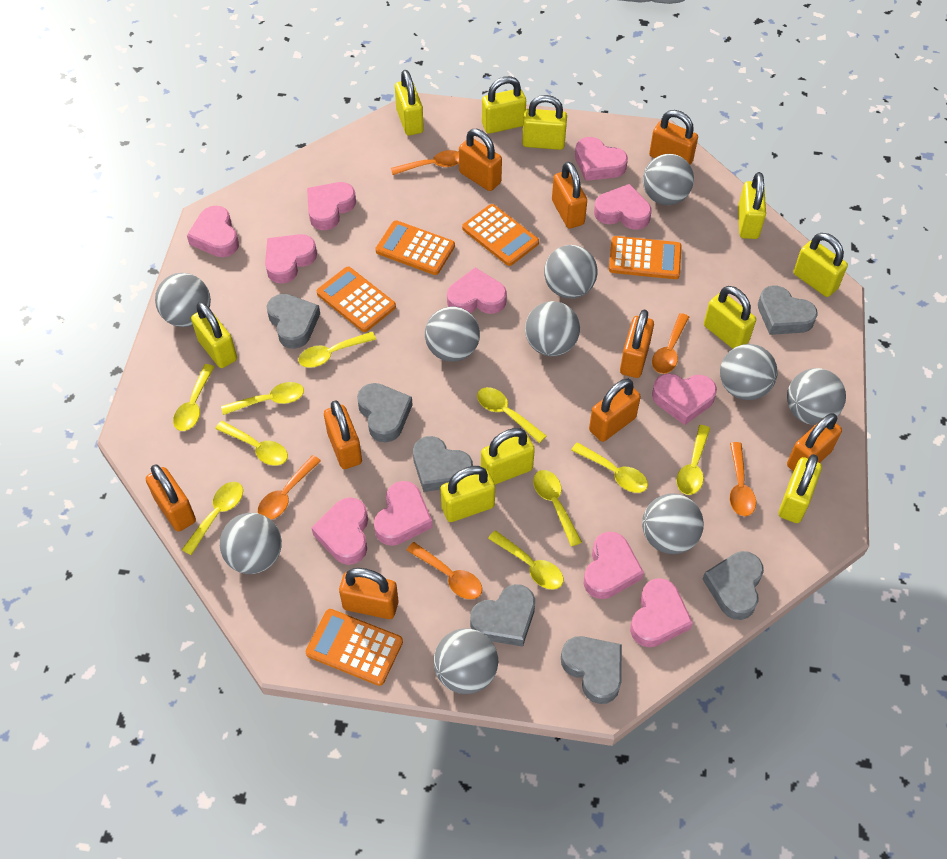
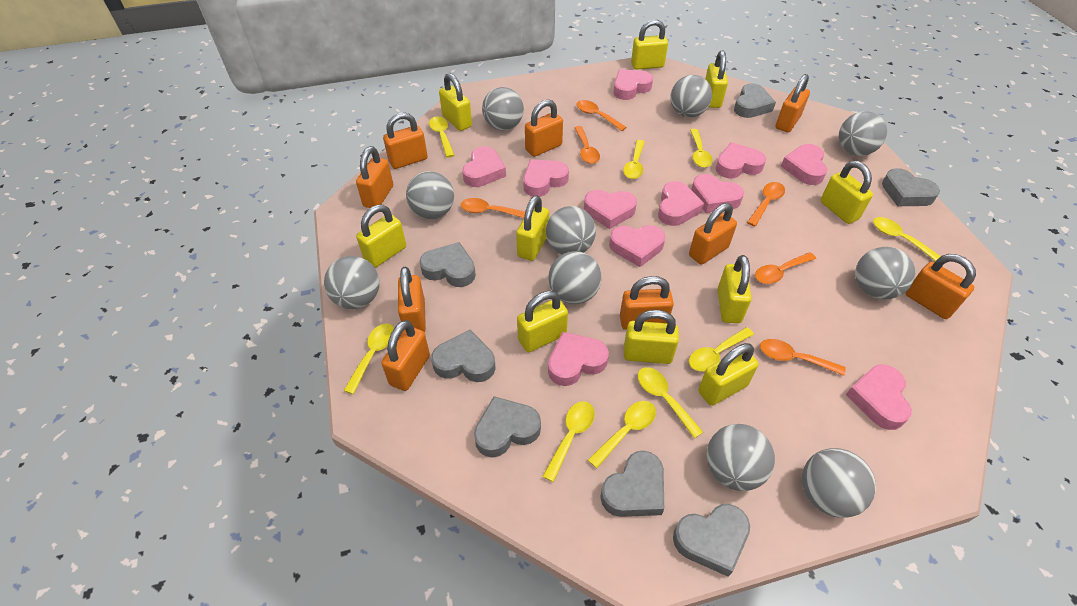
orange calculator: [306,609,403,686] [317,267,396,332] [375,220,455,275] [462,204,539,266] [609,236,682,279] = 5 -> none = 0
orange spoon: [258,455,321,520] [391,150,459,175] [407,542,482,599] [652,313,689,374] [730,442,756,516] = 5 -> [461,198,525,218] [574,126,600,164] [577,100,627,131] [747,182,785,226] [755,252,816,284] [760,339,846,376] = 6
yellow spoon: [173,364,215,431] [182,482,243,555] [215,421,288,466] [221,382,304,415] [298,332,376,368] [477,387,546,443] [488,530,564,590] [533,470,582,547] [571,442,648,493] [676,425,710,495] = 10 -> [344,323,394,394] [429,116,454,158] [542,401,595,482] [588,401,656,468] [623,140,645,179] [638,367,703,439] [689,327,754,371] [690,129,713,168] [873,217,941,261] = 9

